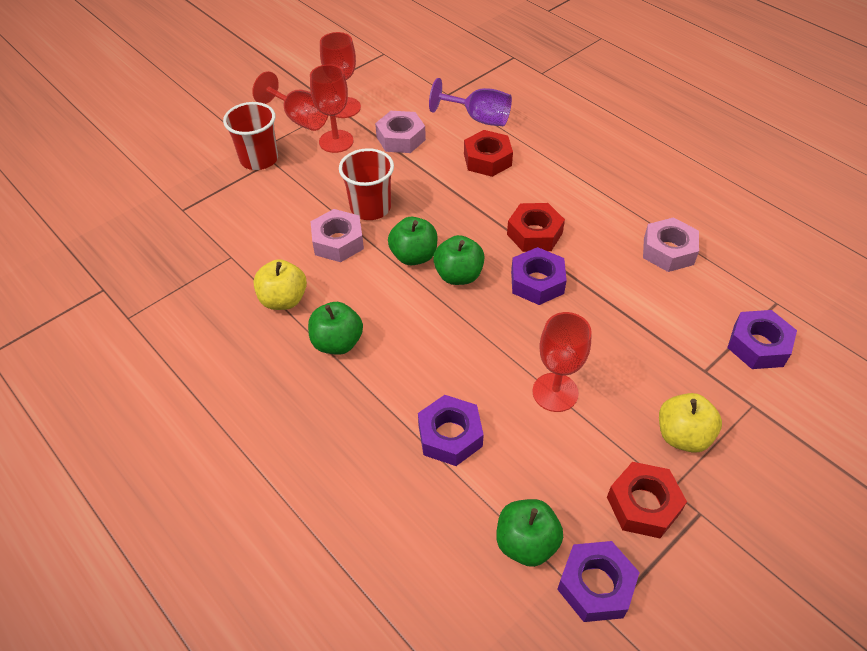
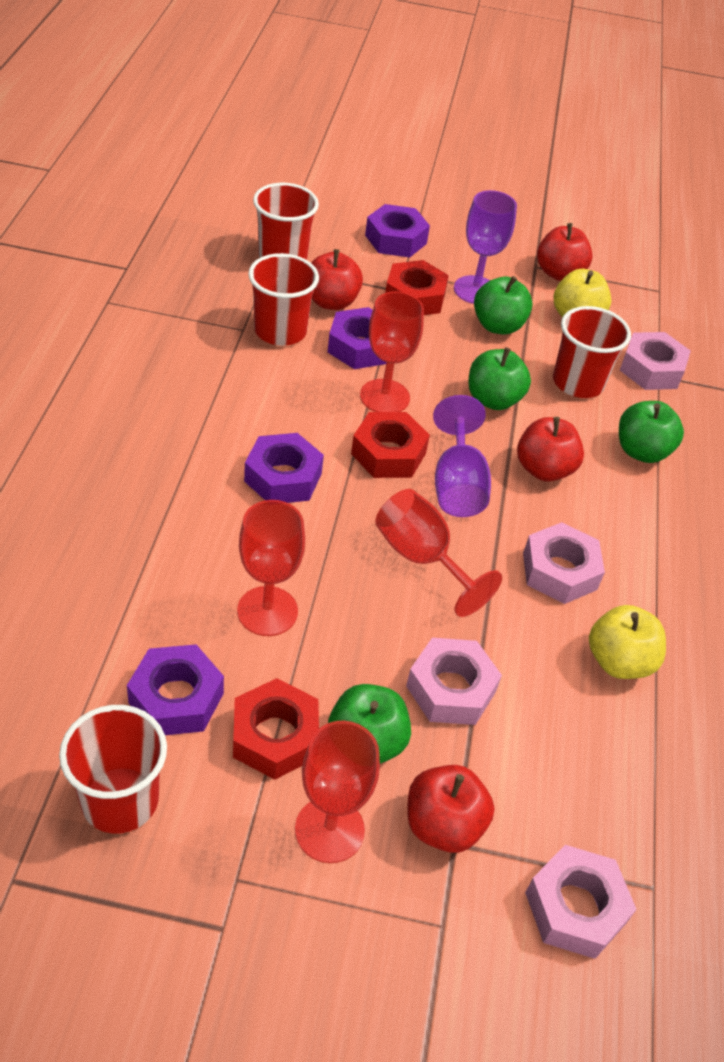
pink nut: [310,209,364,262] [375,111,426,153] [643,217,699,272] = 3 -> [406,638,502,725] [523,522,605,604] [525,845,637,959] [620,332,691,390] = 4
purple goblet: [429,78,512,126] = 1 -> [433,395,491,517] [454,190,517,304] = 2
red apple: none = 0 -> [311,249,363,310] [407,765,494,853] [517,417,584,482] [537,223,593,281] = 4
red cup: [223,102,278,170] [339,148,394,220] = 2 -> [59,705,167,834] [248,253,319,346] [253,183,319,260] [553,306,631,398] = 4

